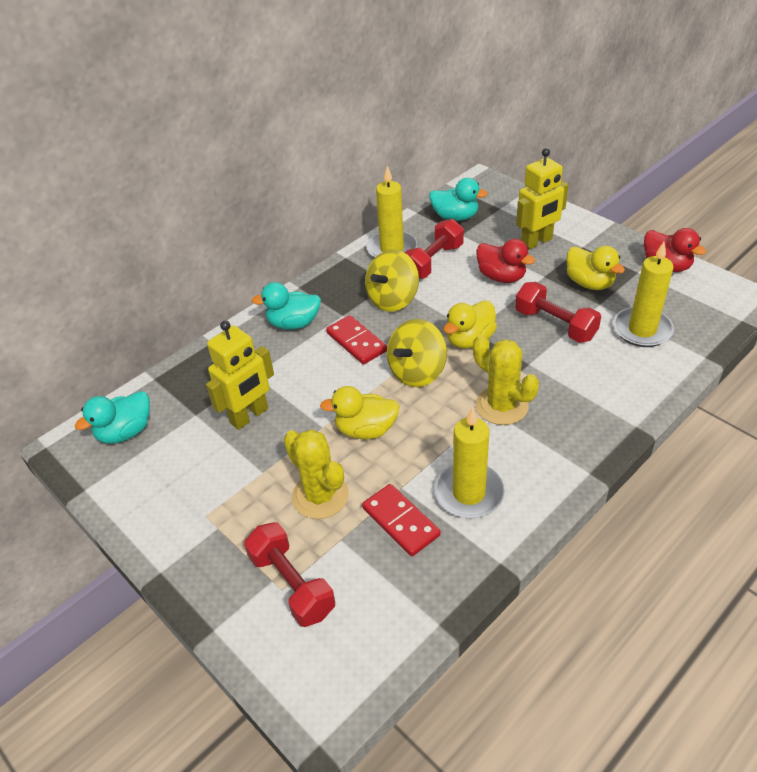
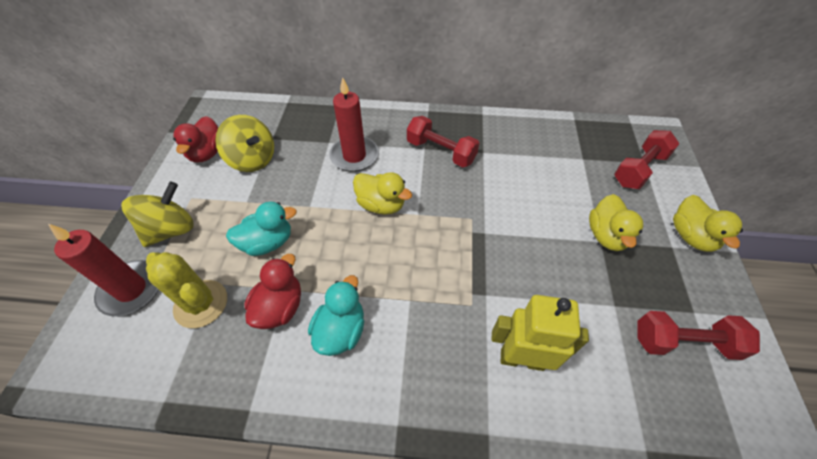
red candle: none = 0 -> [48,224,158,316] [329,77,379,172] = 2
red domino: [326,315,387,364] [362,484,441,556] = 2 -> none = 0
turquoise duck: [75,391,150,444] [251,282,321,330] [429,178,488,221] = 3 -> [226,202,297,256] [308,275,364,356] = 2
yellow cactus: [283,429,349,519] [473,334,539,425] = 2 -> [146,252,227,328] = 1
yellow candle: [366,166,417,258] [434,407,505,518] [613,242,674,347] = 3 -> none = 0
yellow robot: [206,321,274,430] [516,148,569,250] = 2 -> [491,295,589,371] = 1

